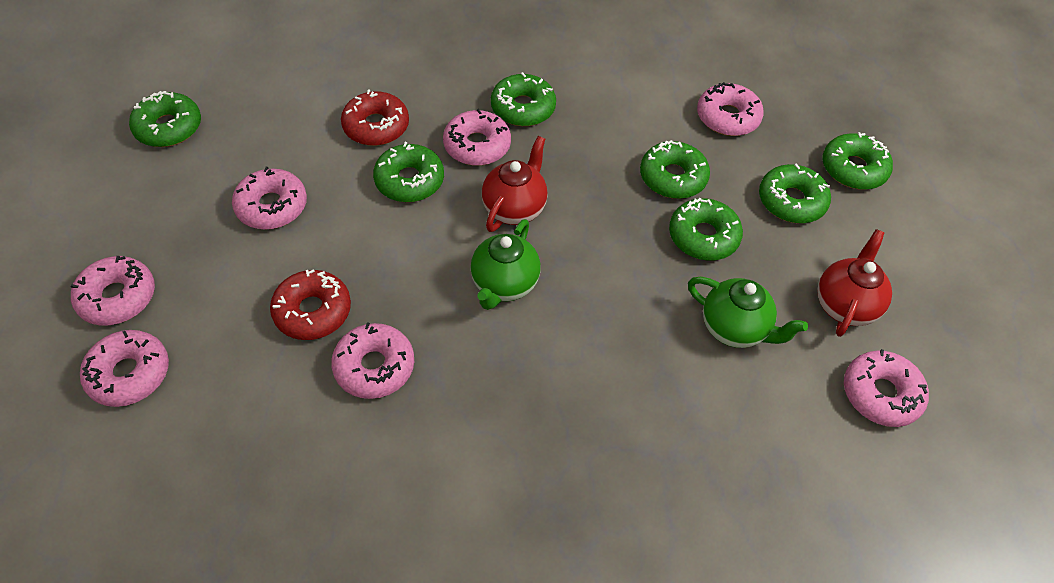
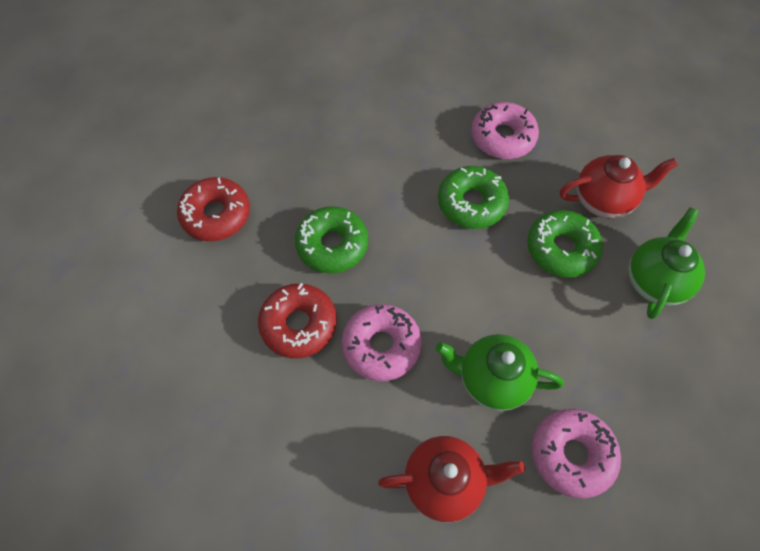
green donut: [129,91,201,147] [373,142,444,202] [491,72,556,126] [640,140,710,199] [669,198,743,261] [759,163,831,223] [822,132,893,190] = 7 -> [295,206,368,274] [438,166,509,229] [527,210,603,278] = 3
pink donut: [71,256,155,326] [80,330,169,407] [232,167,307,229] [331,322,414,399] [443,109,511,166] [697,82,764,136] [844,349,929,427] = 7 -> [342,304,422,381] [471,102,539,159] [532,409,621,498] = 3

